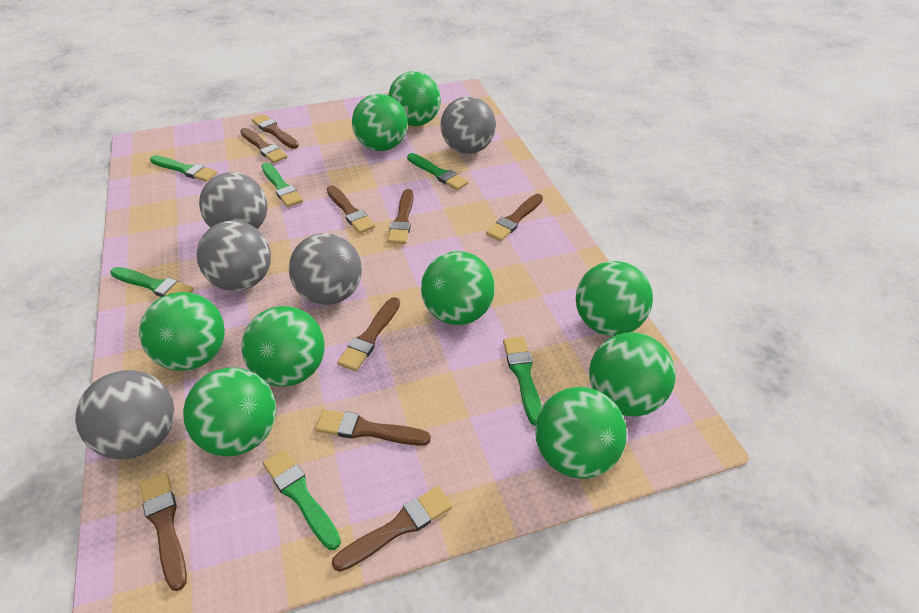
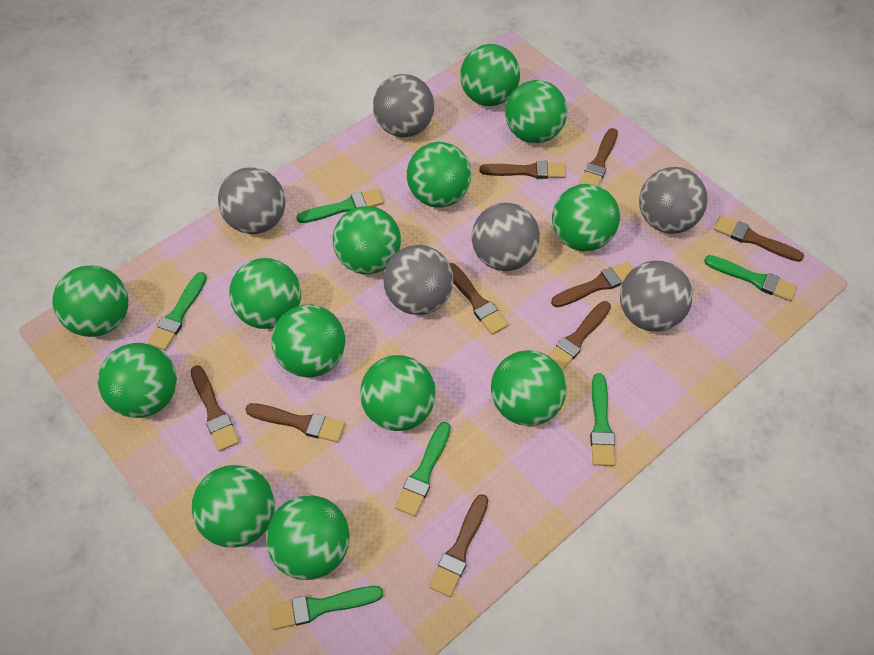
green ball: [139,292,225,371] [183,367,276,456] [241,306,324,387] [352,94,408,151] [388,71,441,126] [421,251,495,325] [535,387,627,479] [576,261,653,336] [589,332,676,416] = 9 -> [53,266,128,337] [98,343,177,418] [192,465,275,548] [229,258,301,329] [266,495,350,580] [271,304,345,378] [333,206,401,274] [360,355,436,431] [407,142,471,207] [460,44,520,106] [491,350,567,426] [505,80,567,143] [552,184,620,251] = 13
grey ball: [75,370,174,460] [197,221,271,291] [199,172,268,229] [289,233,362,305] [441,96,496,154] = 5 -> [218,167,285,234] [373,74,434,137] [383,245,454,315] [472,203,540,271] [620,261,693,332] [639,167,708,234] = 6

